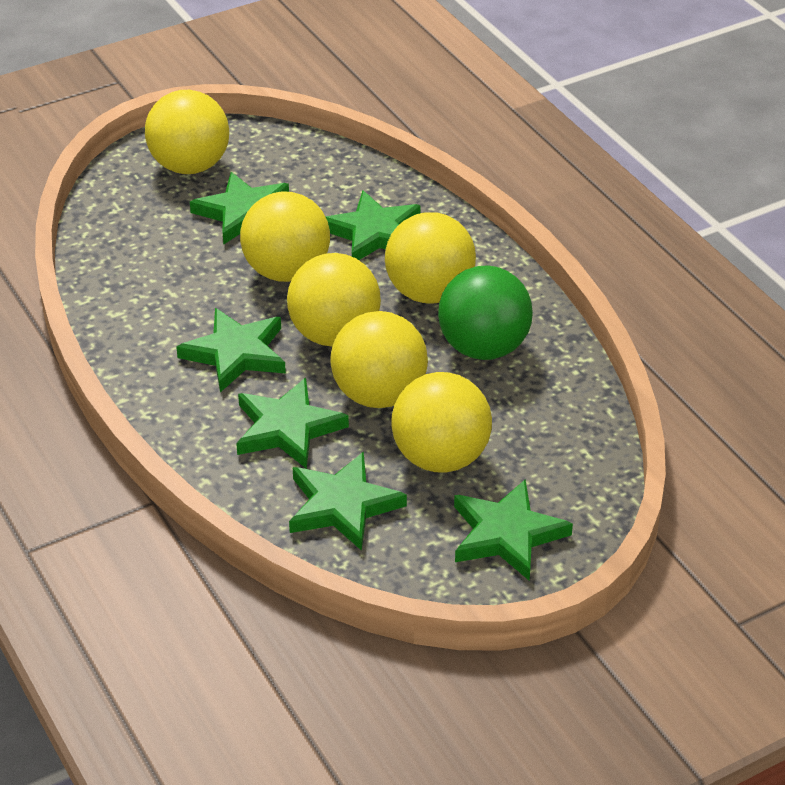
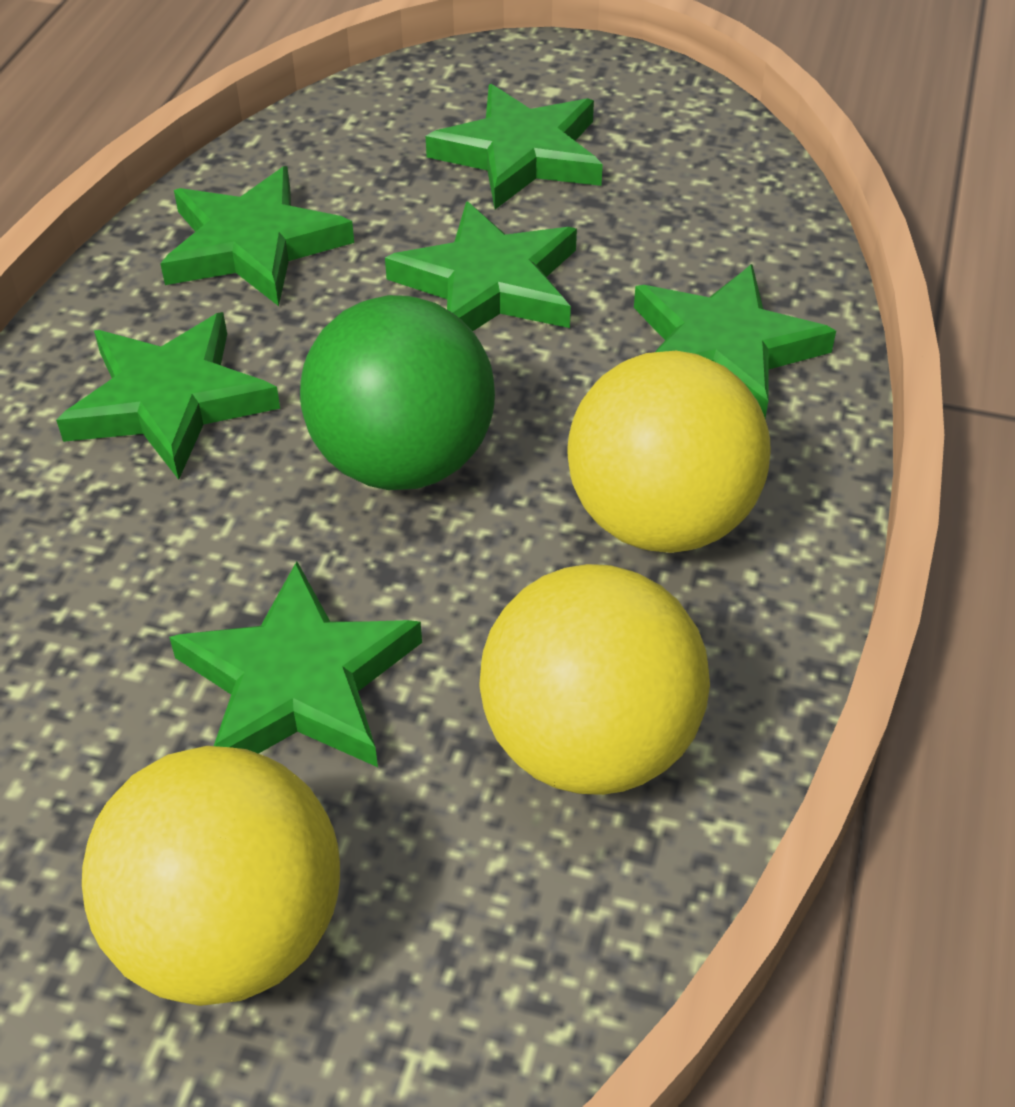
yellow ball: [145,90,229,174] [240,191,330,282] [287,253,381,347] [330,311,428,408] [385,212,476,303] [391,372,492,473] = 6 -> [82,746,340,1006] [479,564,710,795] [567,351,771,553] = 3

